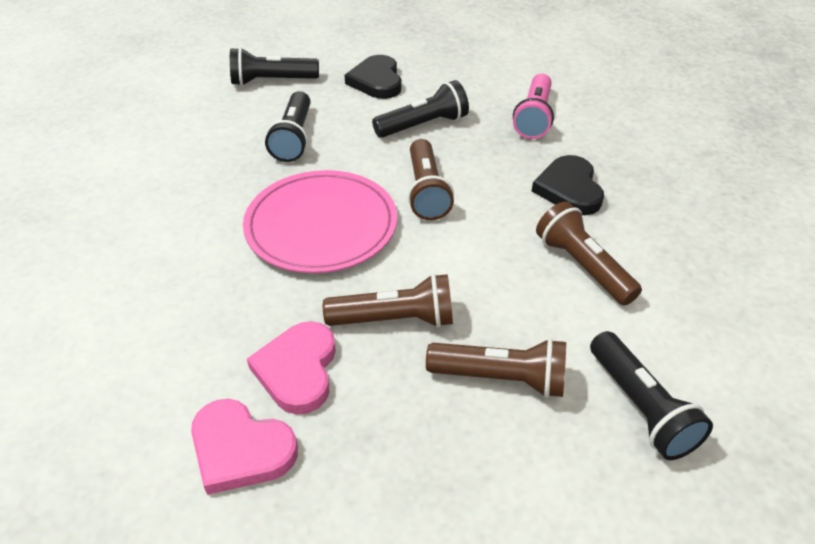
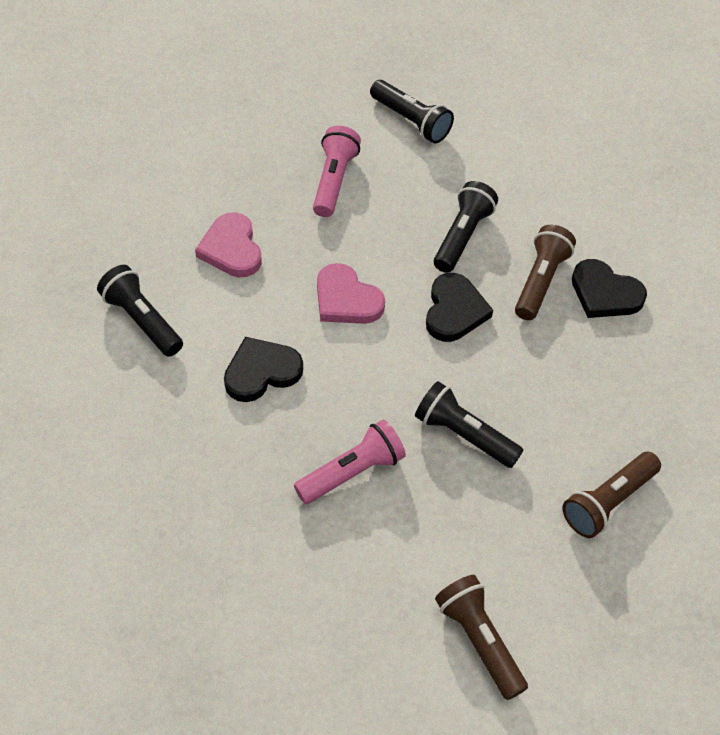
black heart: [345,55,401,99] [532,155,604,215] = 2 -> [224,337,303,402] [426,273,493,342] [572,259,647,318] = 3
brown flashlight: [323,274,453,328] [408,139,454,220] [426,338,566,398] [536,201,642,305] = 4 -> [435,575,528,700] [515,225,576,320] [562,452,661,538] = 3
pink flashlight: [513,74,554,139] = 1 -> [294,420,406,504] [313,126,361,217] = 2
pink plate: [243,170,397,273] = 1 -> none = 0

